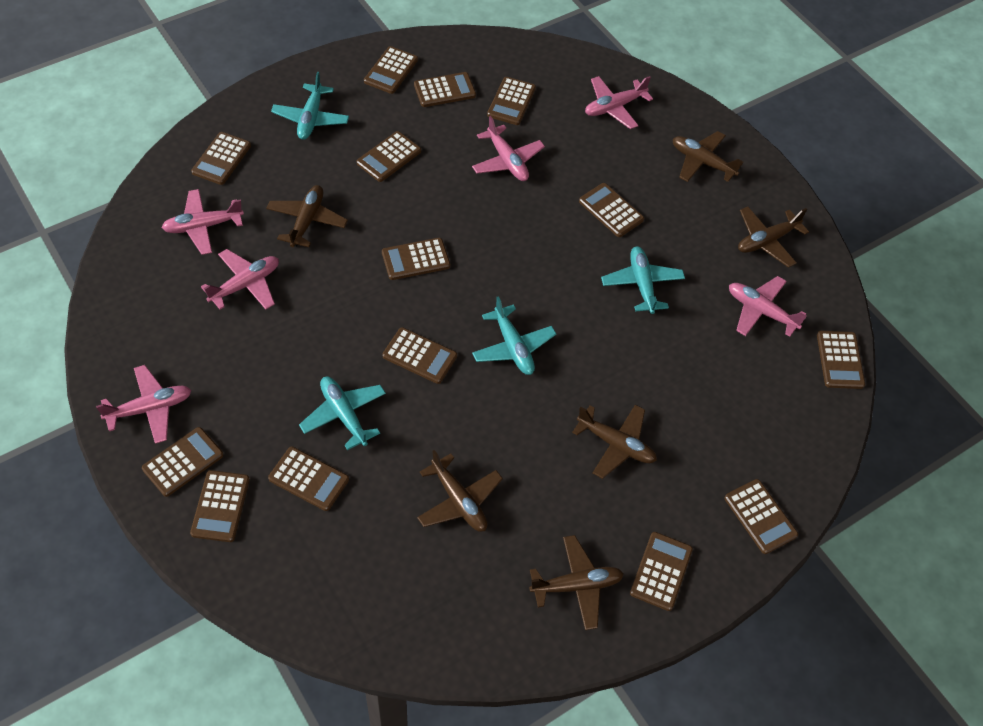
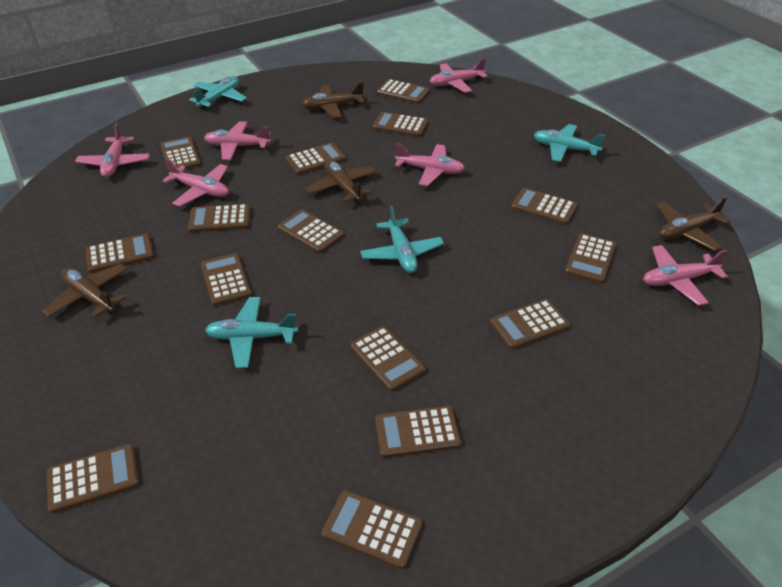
brown calculator: [142,427,224,497] [190,470,250,542] [191,132,251,185] [268,447,349,511] [357,131,421,182] [364,46,418,94] [382,238,450,280] [382,327,457,384] [414,72,476,107] [487,77,536,125] [579,183,644,237] [630,532,693,611] [725,479,798,554] [817,331,865,389] = 14 -> [47,444,139,513] [86,234,154,273] [160,136,201,172] [188,204,250,232] [201,253,252,306] [277,209,344,253] [286,142,346,175] [321,490,422,569] [350,326,426,391] [373,112,428,137] [375,406,461,458] [377,79,430,104] [490,299,570,349] [511,188,577,225] [565,233,616,284] = 15
brown plane: [266,185,348,247] [417,450,503,532] [529,535,624,630] [572,405,657,479] [673,131,743,182] [738,206,809,268] = 6 -> [43,264,127,318] [302,82,364,118] [306,160,377,203] [656,197,730,251] = 4

